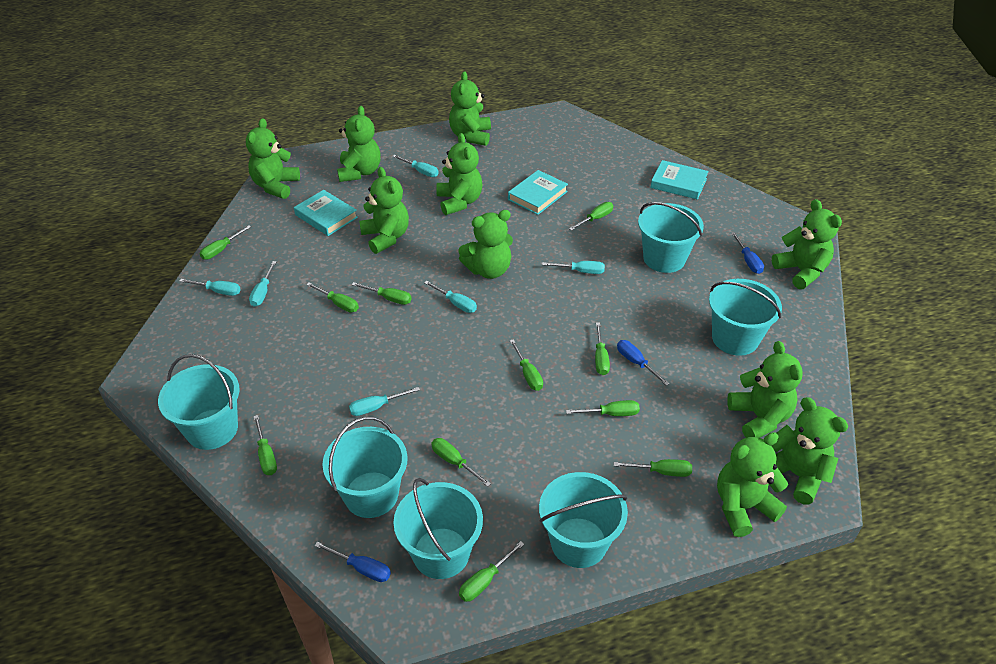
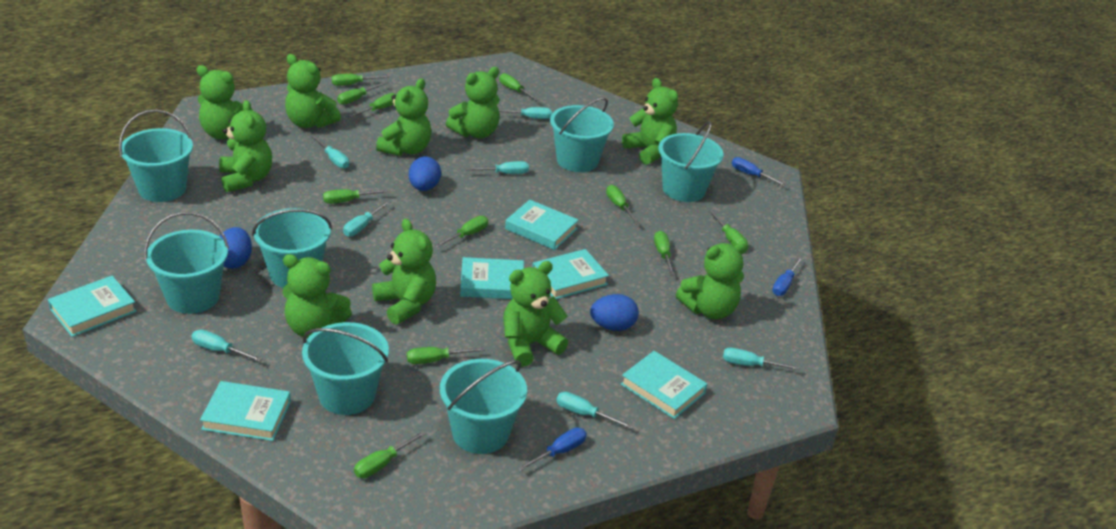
blue egg: none = 0 -> [219,227,252,269] [409,157,441,191] [590,294,639,331] = 3
turquoise book: [294,190,358,236] [508,170,568,215] [650,160,709,200] = 3 -> [48,276,137,337] [200,381,291,441] [460,257,524,299] [505,200,578,250] [532,249,609,299] [621,351,707,419] = 6
turquoise bucket: [158,354,239,450] [322,417,407,518] [393,478,483,579] [539,472,628,568] [638,202,704,273] [709,279,782,356] = 6 -> [119,109,193,202] [144,212,229,314] [252,208,332,288] [302,322,389,415] [440,359,527,454] [550,97,614,172] [658,121,724,202] = 7
turquoise screwdriver: [179,279,241,296] [249,261,277,307] [349,387,420,416] [392,155,438,177] [424,281,477,313] [542,261,605,274] = 6 -> [192,330,263,362] [312,136,349,169] [343,201,390,236] [466,161,529,174] [499,107,552,119] [556,392,633,429] [723,348,799,370] = 7

